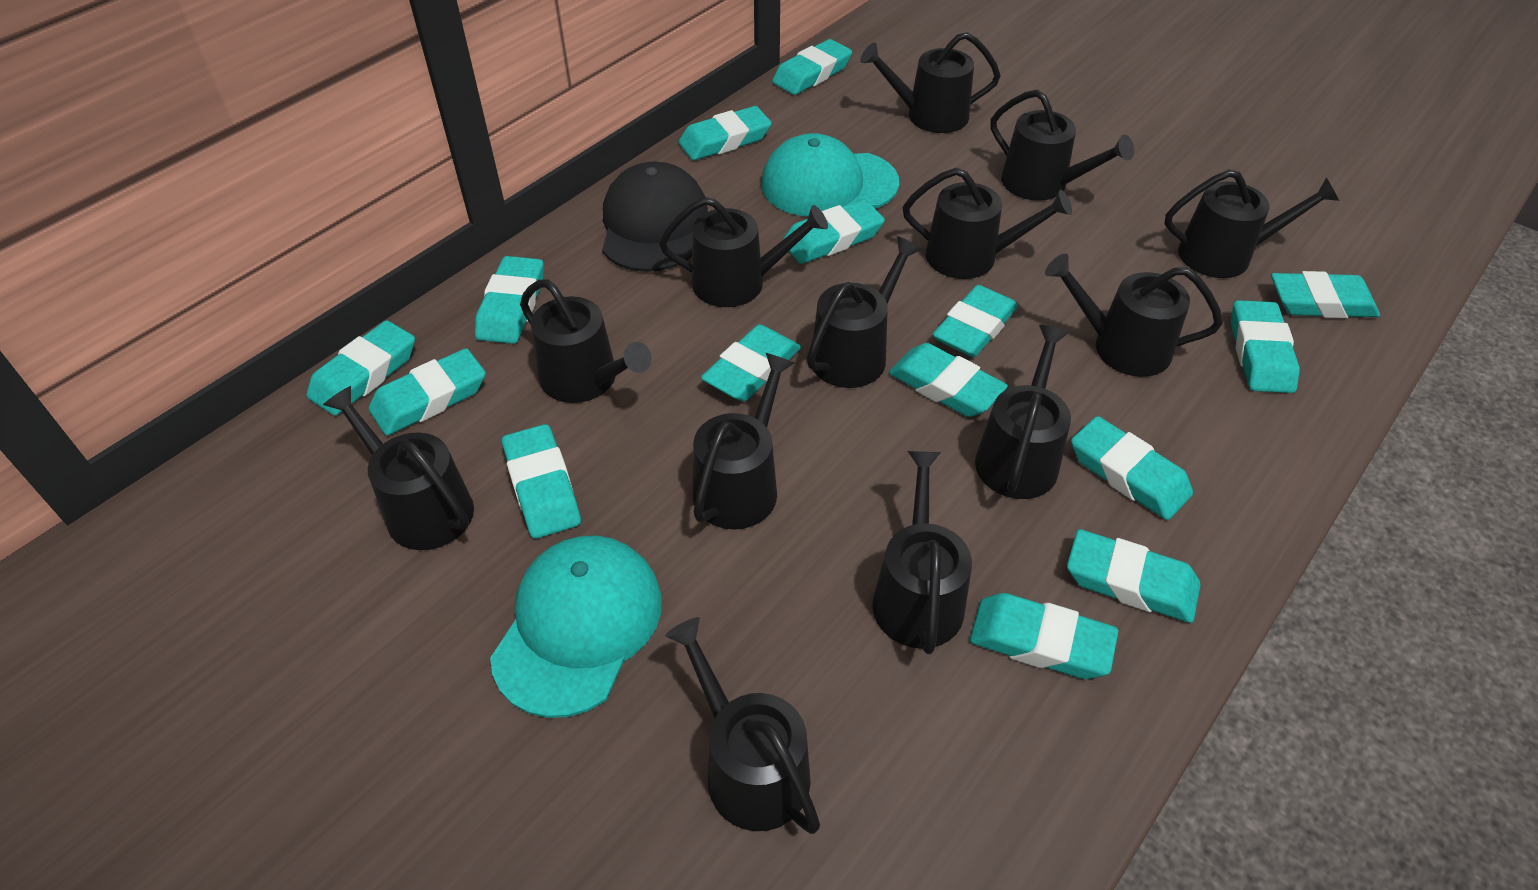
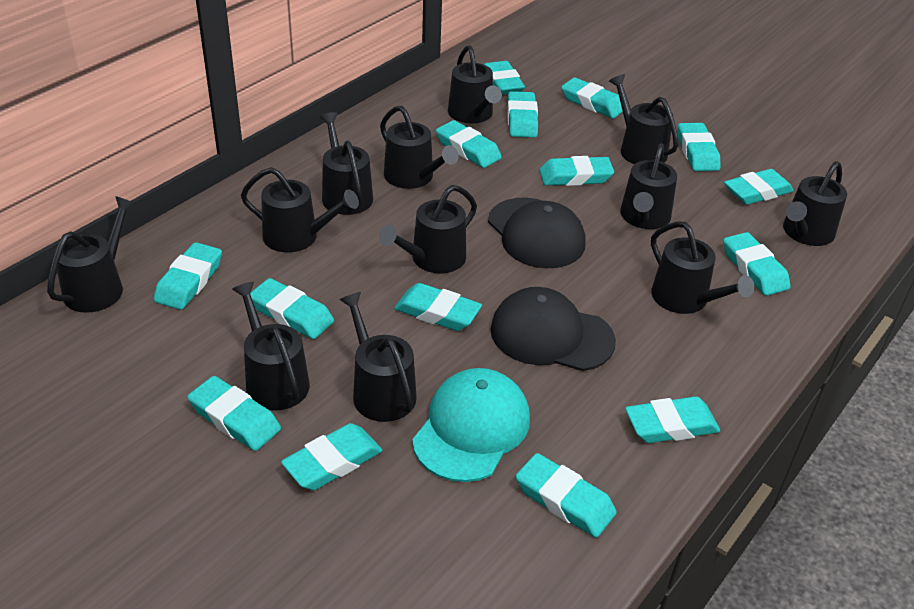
black cap: [602,161,708,272] = 1 -> [488,197,586,268] [491,287,616,371] = 2
black watering can: [323,386,474,550] [520,279,651,403] [659,197,828,307] [665,617,820,834] [693,353,795,530] [807,236,922,388] [860,32,1001,133] [872,451,972,654] [903,168,1072,279] [975,325,1071,499] [991,90,1134,201] [1045,254,1223,377] [1164,169,1339,278] = 13 -> [47,196,135,313] [232,282,310,411] [241,167,359,252] [320,112,373,215] [339,292,417,422] [379,185,477,273] [380,105,459,189] [448,45,502,123] [609,74,679,164] [620,143,677,229] [651,221,754,314] [783,161,847,246] = 12
turquoise cap: [490,535,662,718] [761,133,899,217] = 2 -> [412,368,530,482] = 1

